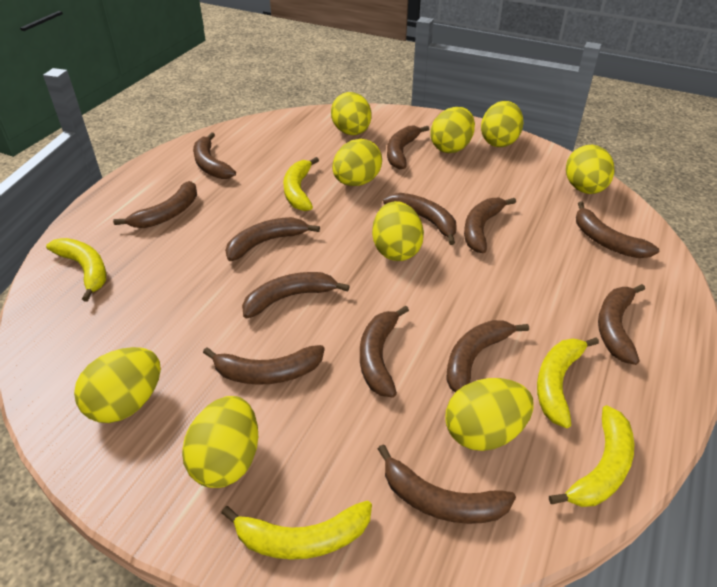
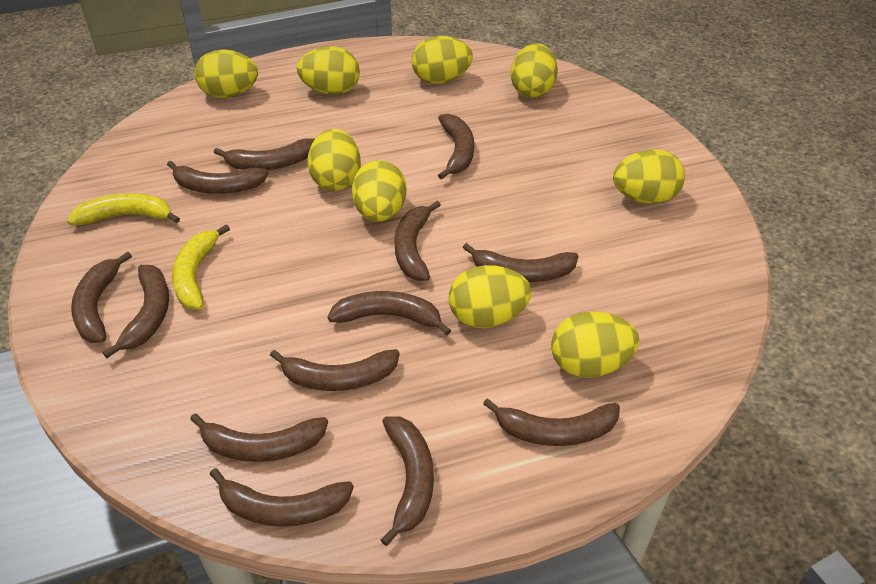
yellow banana: [46,238,106,302] [221,500,372,560] [283,157,319,211] [537,337,599,428] [549,405,634,507] = 5 -> [67,193,180,225] [172,224,230,309] = 2

